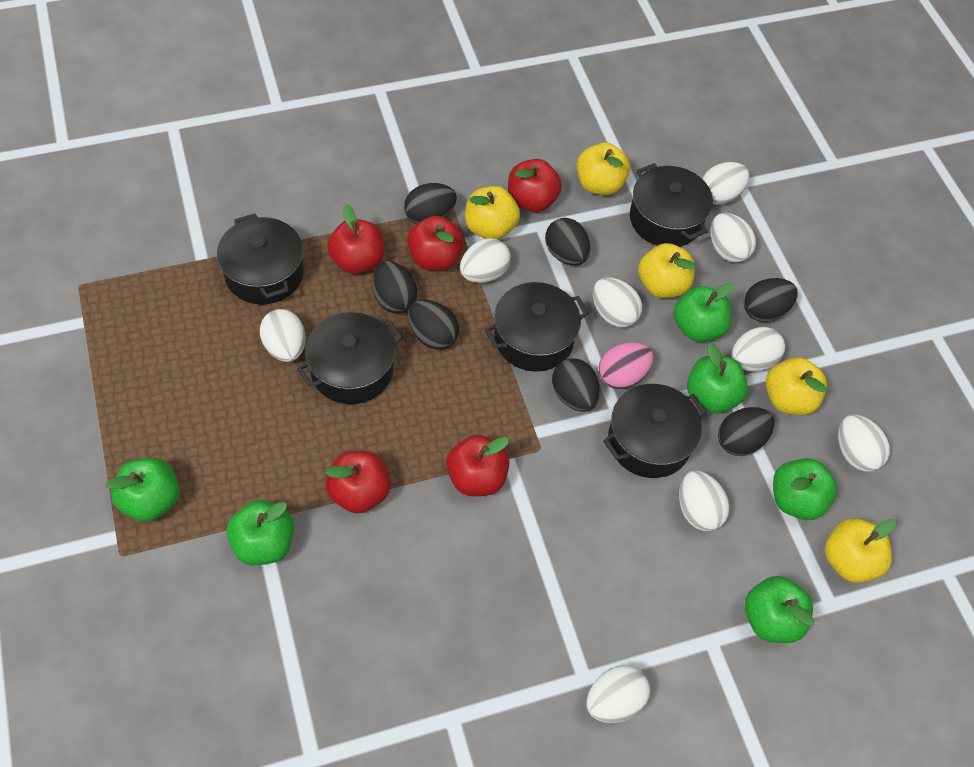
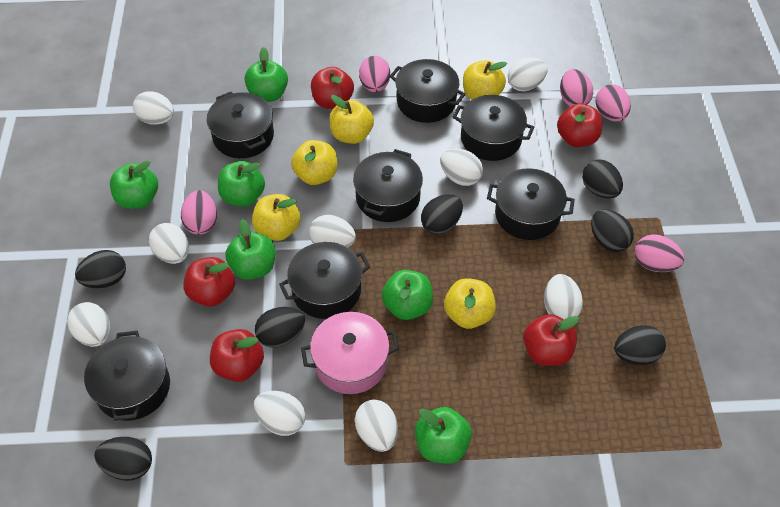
black pot: [217,213,304,305] [297,312,403,404] [485,282,589,372] [603,384,707,478] [630,163,713,247] = 5 -> [84,331,170,421] [207,92,274,158] [279,242,371,319] [353,149,423,222] [389,59,466,123] [453,95,534,161] [487,168,575,240] = 7
pink egg: [599,342,653,389] = 1 -> [181,190,217,235] [359,56,390,92] [560,69,593,107] [595,84,631,122] [634,234,685,272] = 5
pink pot: none = 0 -> [301,312,399,394] = 1

